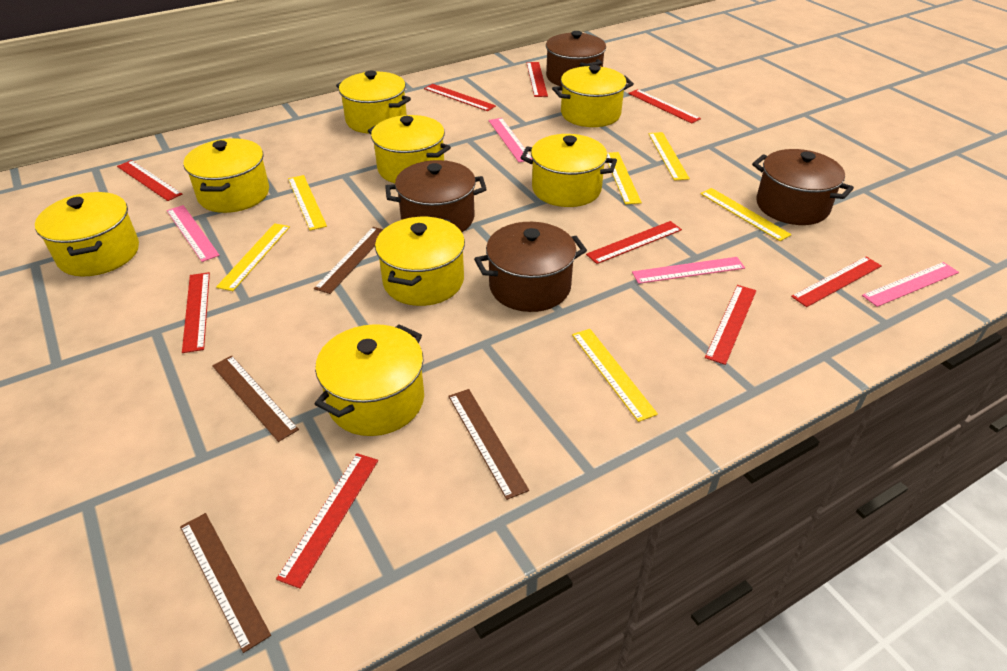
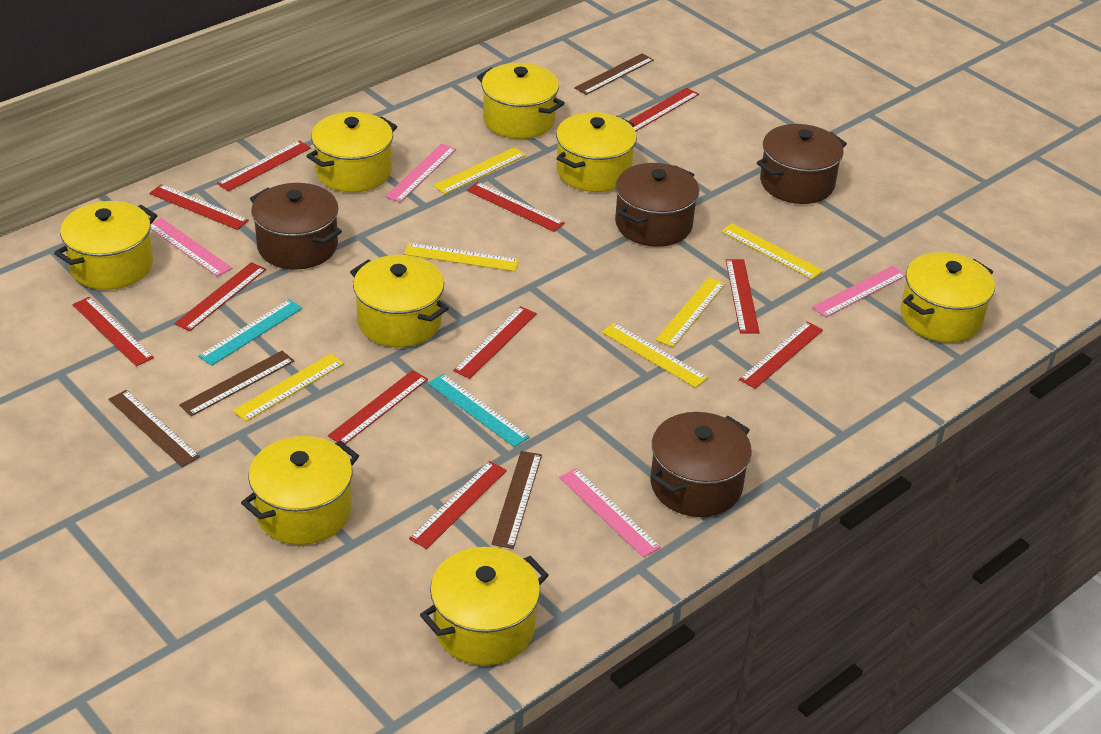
red ruler: [117,160,182,201] [182,272,210,353] [276,453,378,589] [424,84,496,111] [526,62,548,97] [586,221,682,264] [628,89,701,124] [705,285,756,365] [791,257,882,307] = 9 -> [72,297,154,366] [149,184,249,230] [174,262,266,331] [217,140,311,192] [328,370,428,444] [409,461,507,549] [453,306,537,379] [467,182,565,232] [629,88,699,132] [726,259,760,333] [739,321,823,389] = 11
turquoise ruler: none = 0 -> [198,299,303,366] [428,374,530,447] = 2

